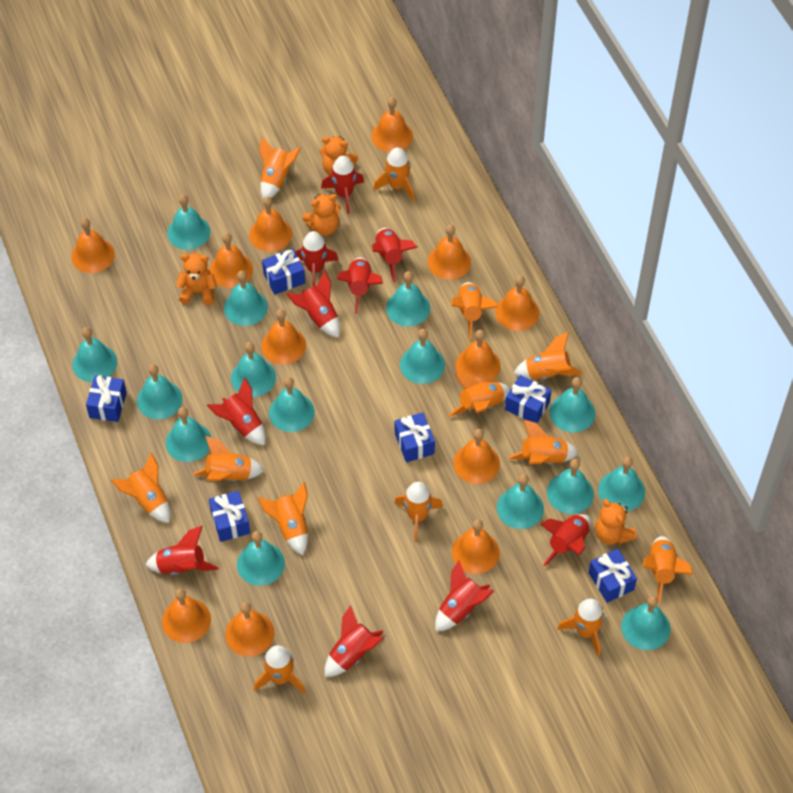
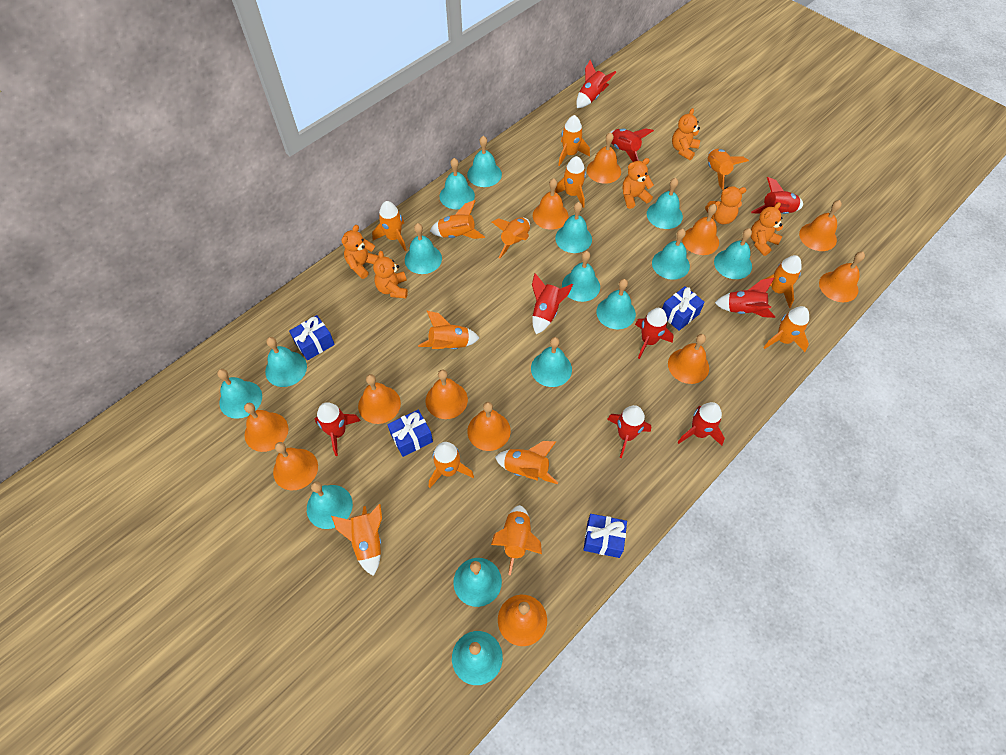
blue gift: [86,375,127,422] [209,491,250,542] [262,249,305,295] [395,412,435,462] [505,375,551,423] [589,549,637,603] = 6 -> [289,315,335,360] [387,410,433,457] [583,514,627,558] [662,286,705,331] = 4
orange teddy bear: [176,253,217,305] [302,194,341,236] [320,136,358,176] [595,499,637,545] = 4 -> [342,225,379,279] [373,251,408,299] [623,158,654,209] [672,108,700,160] [705,186,746,224] [751,202,783,256] = 6
red rocket: [146,526,219,575] [207,377,266,445] [286,271,340,338] [295,231,338,286] [321,155,364,214] [325,605,384,677] [337,257,383,314] [372,228,418,282] [435,561,494,631] [541,514,591,566] = 10 -> [315,402,361,456] [532,273,573,334] [576,60,616,108] [607,405,651,458] [611,128,654,162] [635,308,674,359] [677,402,725,446] [715,278,775,318] [751,177,803,214] = 9

